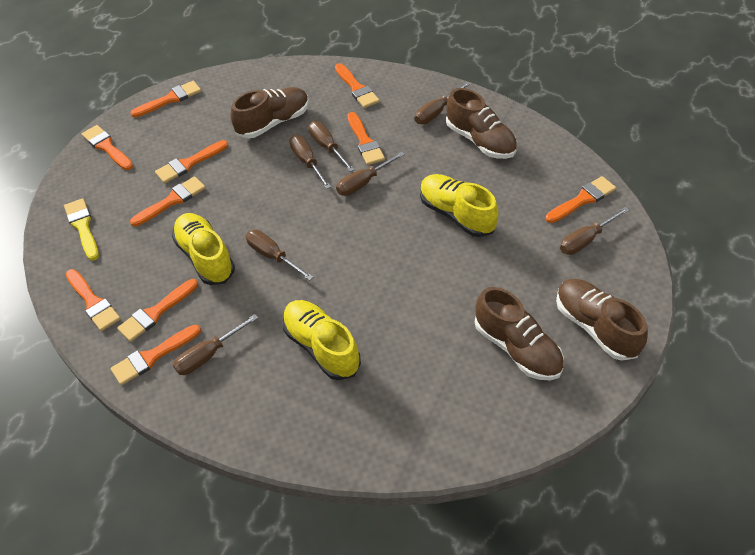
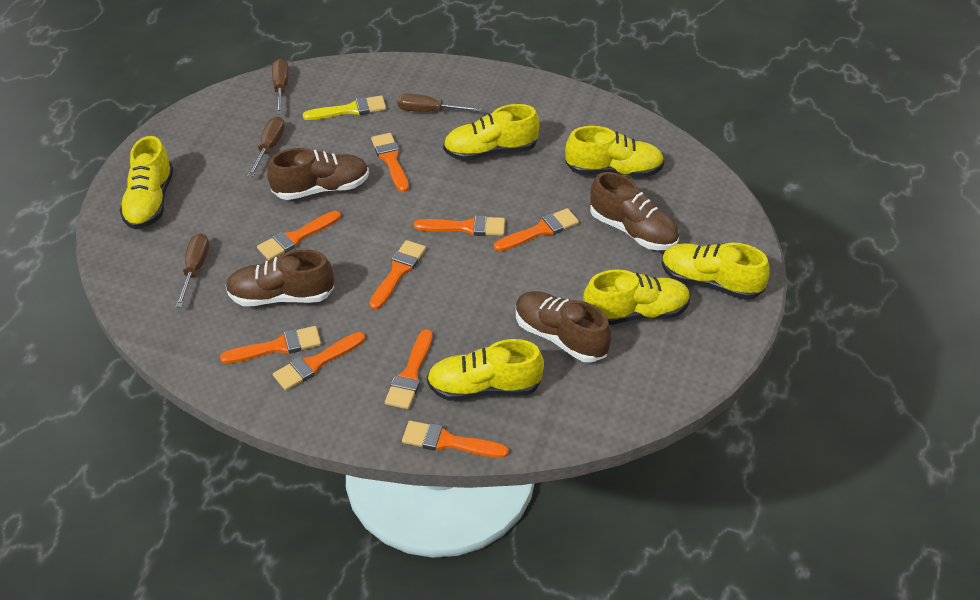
brown screwdriver: [173,314,258,375] [246,230,313,281] [289,135,331,189] [308,121,355,172] [336,152,405,196] [415,82,470,124] [560,207,629,255] = 7 -> [176,233,209,307] [248,117,285,177] [272,59,289,114] [397,94,481,112] = 4
orange brush: [66,269,121,331] [82,125,133,170] [111,325,201,385] [117,279,198,342] [130,176,206,226] [131,81,201,117] [155,140,228,183] [335,63,380,108] [348,112,385,165] [546,176,616,223] = 10 -> [220,326,321,364] [257,211,341,260] [273,332,365,391] [370,240,426,309] [371,133,409,192] [385,329,432,409] [402,421,509,458] [414,216,505,236] [494,208,579,251] = 9
yellow shoe: [172,213,235,285] [282,300,361,380] [420,174,498,237] = 3 -> [119,136,173,229] [427,339,544,401] [443,104,539,161] [565,126,664,177] [583,269,691,325] [662,243,770,300] = 6

